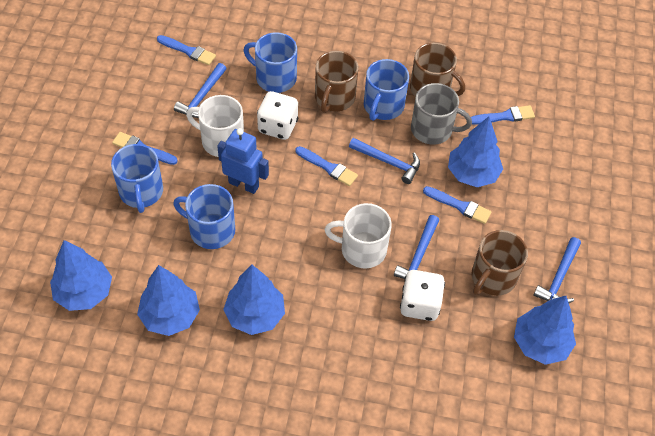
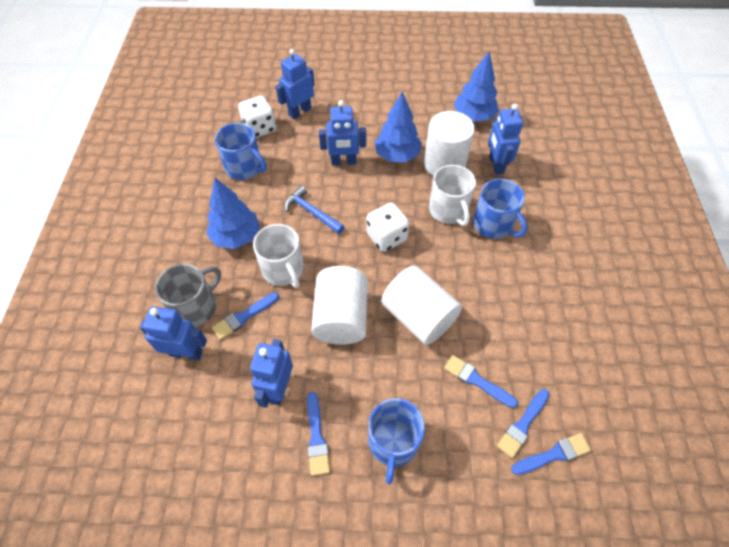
blue hammer: [174,63,227,118] [349,138,420,184] [394,215,439,279] [533,237,581,303] = 4 -> [284,186,345,234] = 1
blue mug: [111,144,163,213] [173,184,235,249] [244,32,297,93] [364,59,409,121] = 4 -> [215,123,267,180] [368,398,425,484] [473,179,527,239] = 3
blue robot: [217,128,269,194] = 1 -> [140,307,207,361] [250,339,293,408] [276,49,315,119] [319,100,366,166] [488,104,523,175] = 5
blue tree: [50,240,112,311] [137,265,200,336] [223,265,285,335] [448,116,503,187] [514,296,576,365] = 5 -> [206,178,260,249] [375,92,422,162] [453,51,499,122] = 3
brown mug: [315,51,358,113] [410,43,465,97] [472,230,528,296] = 3 -> none = 0
white cylinder: none = 0 -> [311,266,368,345] [381,265,462,345] [424,111,475,176] = 3

